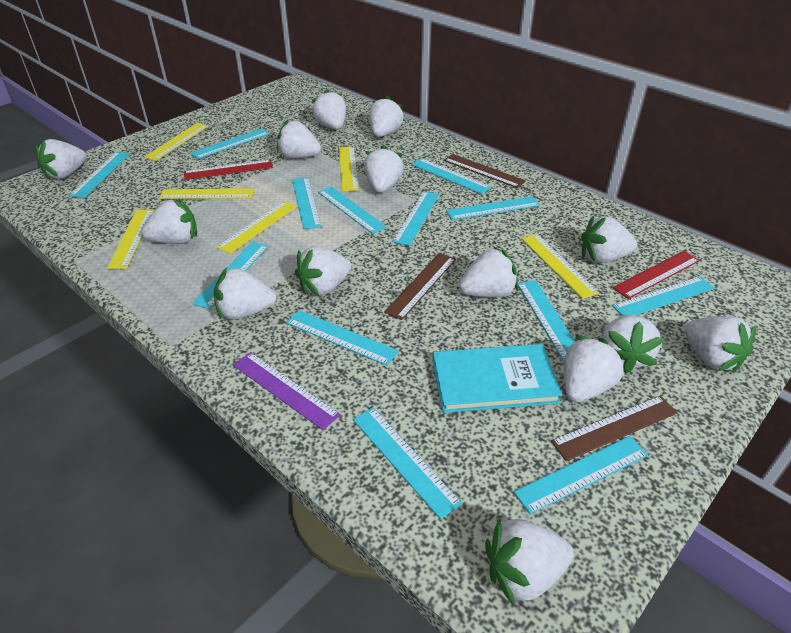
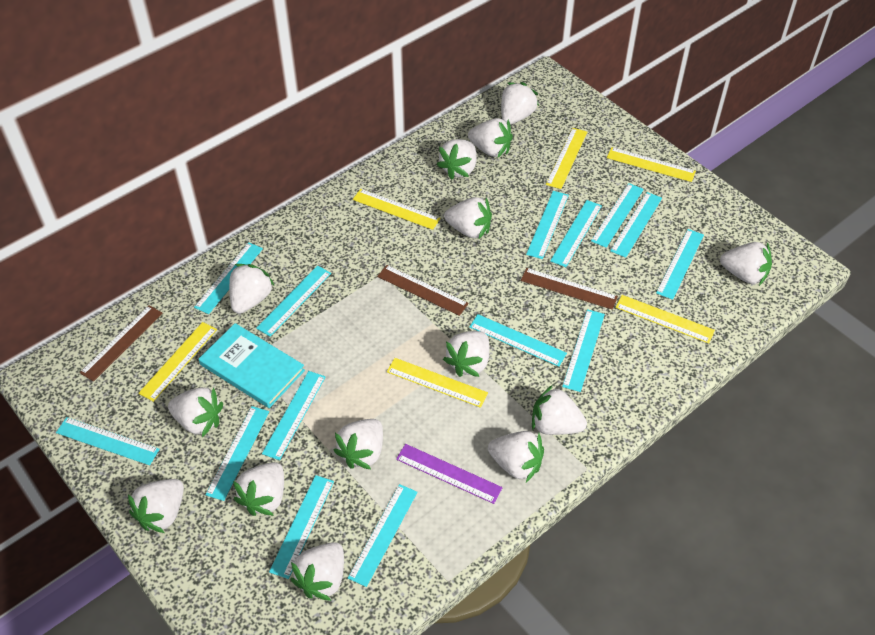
red ruler: [184,160,273,180] [613,251,700,299] = 2 -> none = 0
turquoise ruler: [69,152,130,198] [190,128,270,159] [192,242,269,309] [286,310,399,366] [292,177,321,229] [318,186,387,234] [353,408,462,519] [392,191,439,246] [411,158,491,194] [446,196,540,220] [514,436,648,514] [518,280,575,361] [612,276,714,316] = 13 -> [56,417,160,465] [194,242,263,314] [205,406,269,501] [256,266,331,337] [262,371,325,460] [269,475,334,579] [348,484,417,587] [469,314,567,367] [526,191,569,259] [550,200,602,267] [562,309,605,392] [591,183,644,248] [610,192,662,258] [656,229,704,300] = 14

